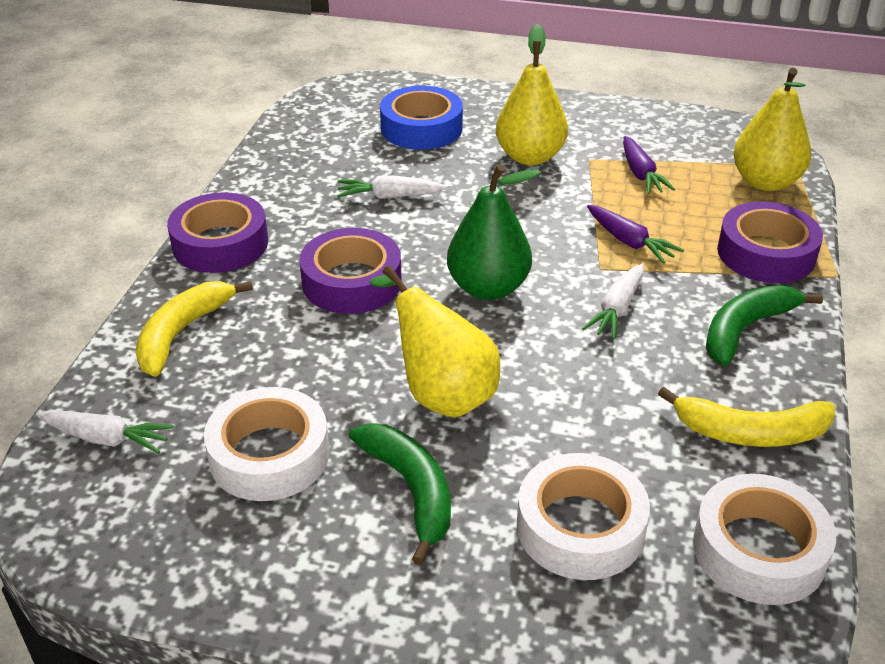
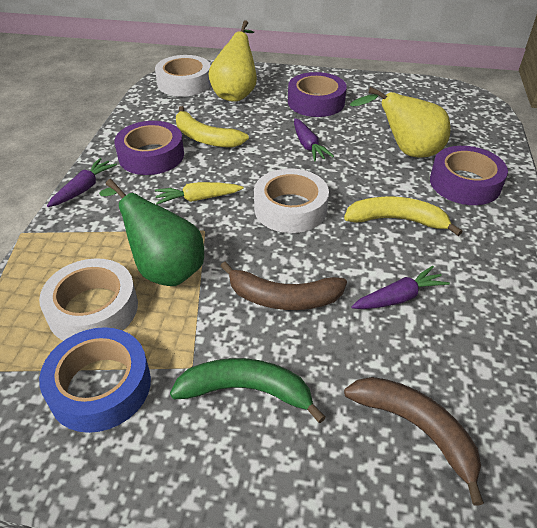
brown banana: none = 0 -> [221,262,347,310] [344,377,484,506] = 2
green banana: [349,423,451,565] [706,285,823,366] = 2 -> [170,358,326,423] = 1
purple carrot: [587,205,684,264] [623,136,675,194] = 2 -> [47,158,117,207] [294,118,334,161] [351,266,450,309] = 3
white carrot: [36,410,174,454] [337,175,447,199] [582,264,644,340] = 3 -> none = 0
yellow carrot: none = 0 -> [155,182,243,205] = 1
yellow pear: [369,265,500,417] [496,24,568,165] [733,68,811,191] = 3 -> [209,20,257,102] [350,87,450,158] = 2

